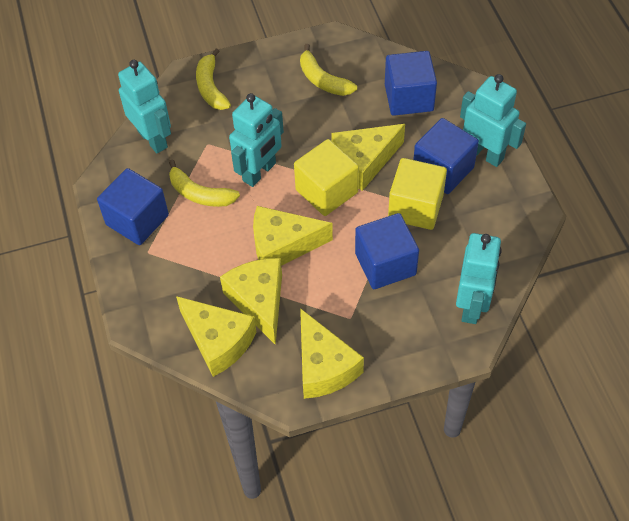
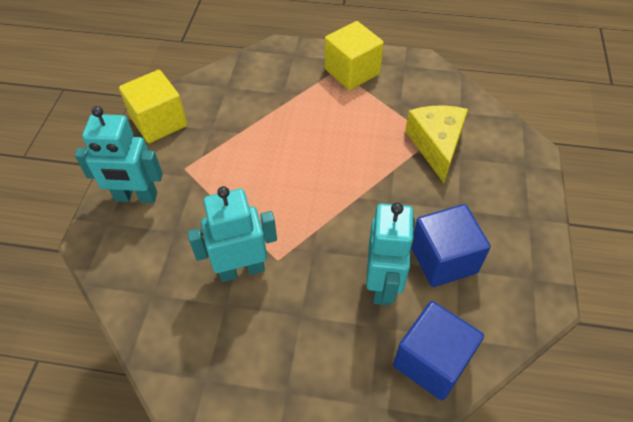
blue cube: [97,168,169,245] [355,213,419,289] [385,51,437,116] [413,118,479,194] = 4 -> [393,301,484,401] [411,204,491,287] = 2
turquoise robot: [118,60,171,153] [229,93,284,187] [456,233,502,324] [460,74,526,167] = 4 -> [75,106,163,203] [188,186,277,282] [366,202,415,305] = 3
yellow banana: [169,159,240,207] [196,48,231,110] [300,44,357,96] = 3 -> none = 0
yellow cheese: [176,296,256,377] [220,258,282,345] [253,206,333,266] [300,308,364,399] [331,124,405,191] = 5 -> [405,105,468,183] = 1

